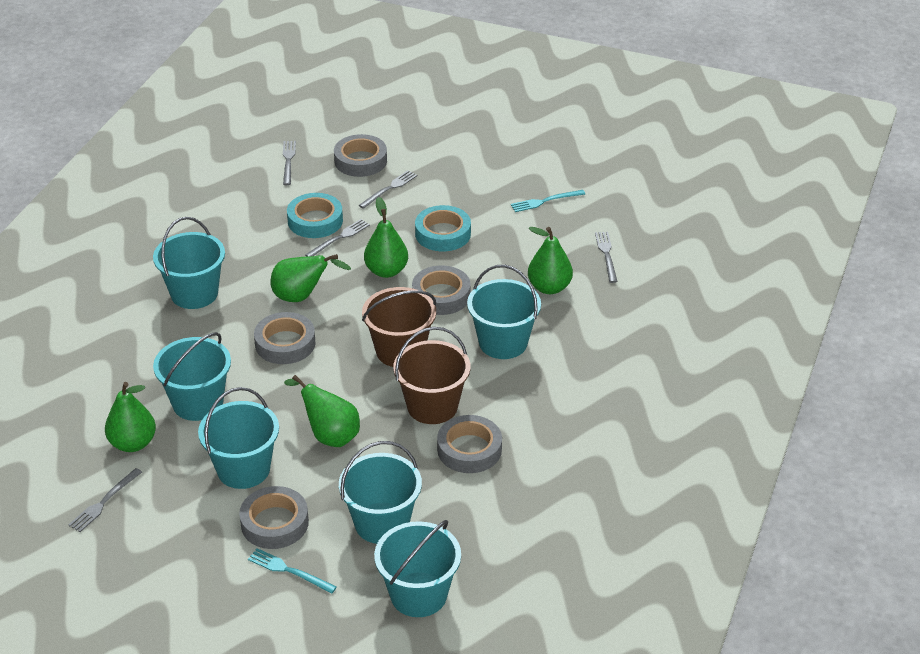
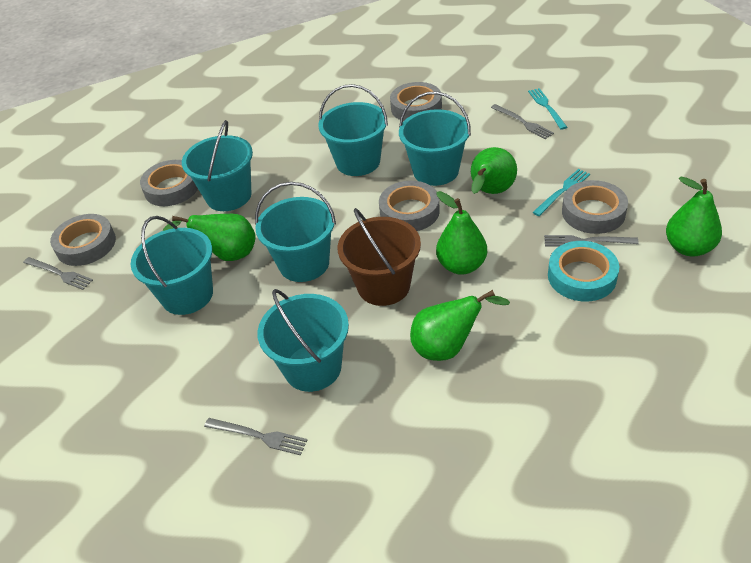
brown bucket: [362,287,436,367] [393,327,471,424] = 2 -> [338,208,421,306] = 1
grey fork: [68,468,142,532] [283,141,296,185] [305,219,370,257] [359,170,417,209] [595,232,618,283] = 5 -> [23,257,93,290] [204,418,307,455] [491,104,554,139] [544,235,639,247] = 4
turquoise tape: [287,193,343,238] [415,205,471,251] = 2 -> [548,241,619,301] = 1

